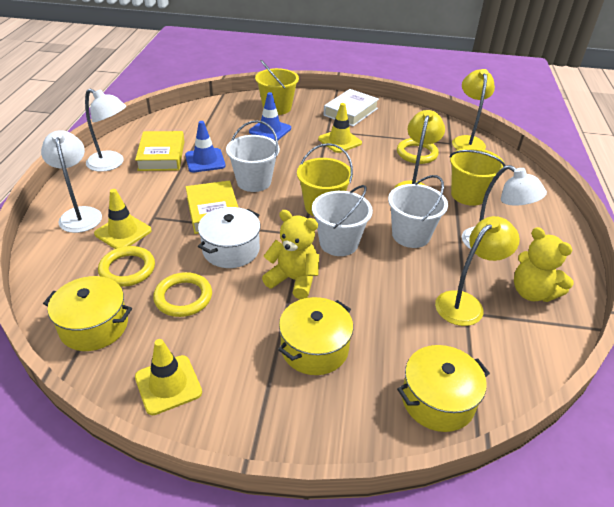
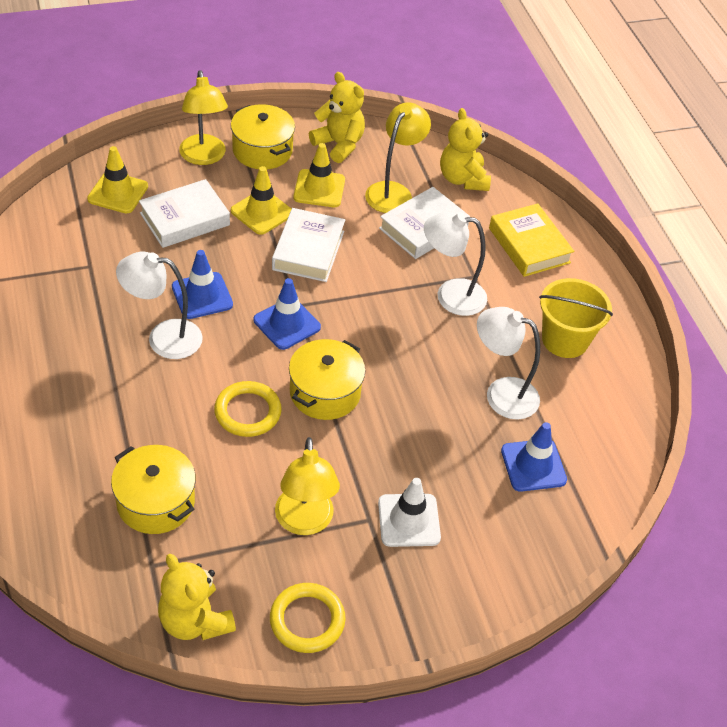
blue traffic cone: [185,121,226,172] [249,92,291,140] = 2 -> [172,250,233,319] [253,278,321,350] [501,422,567,492] = 3
white book: [323,89,379,126] = 1 -> [139,179,230,248] [272,208,345,282] [379,187,470,259] = 3
white bucket: [226,120,280,192] [312,185,373,256] [388,175,448,248] = 3 -> none = 0
white pot: [198,207,261,268] = 1 -> none = 0
white traffic cone: none = 0 -> [378,478,441,547] = 1
yellow book: [135,131,184,171] [186,181,238,234] = 2 -> [489,203,574,277] = 1
yellow bucket: [255,60,299,115] [297,143,353,216] [449,148,506,206] = 3 -> [539,278,613,358] = 1
yellow ring: [98,246,155,287] [153,272,212,317] [397,138,439,164] = 3 -> [214,381,282,437] [270,583,346,653] = 2
yellow teddy bear: [262,210,319,299] [514,227,573,302] = 2 -> [158,554,236,640] [309,72,365,163] [440,108,491,191] = 3

